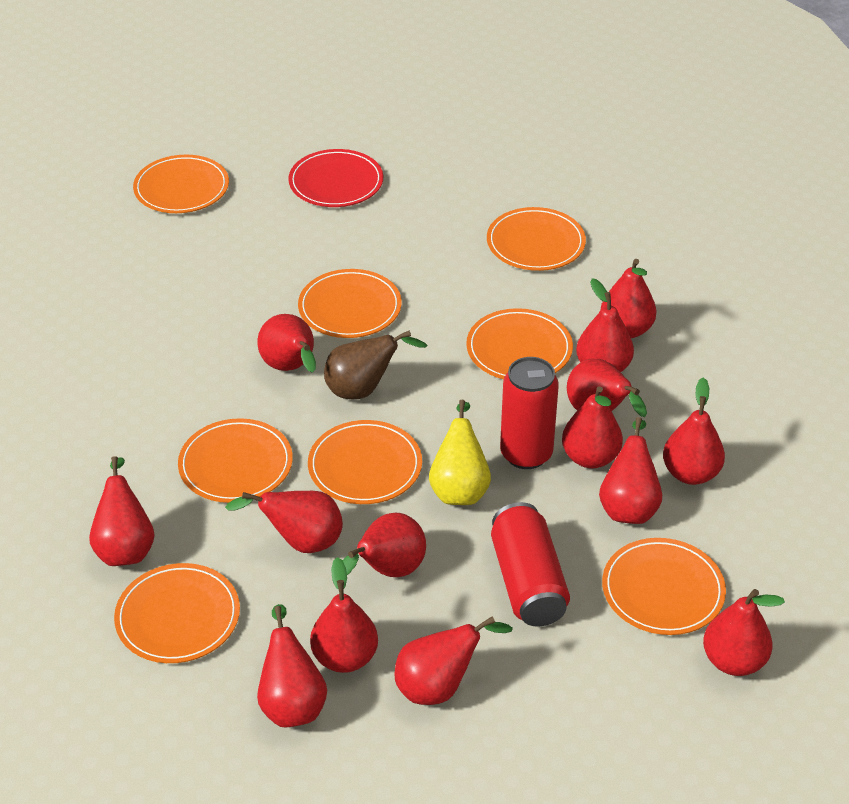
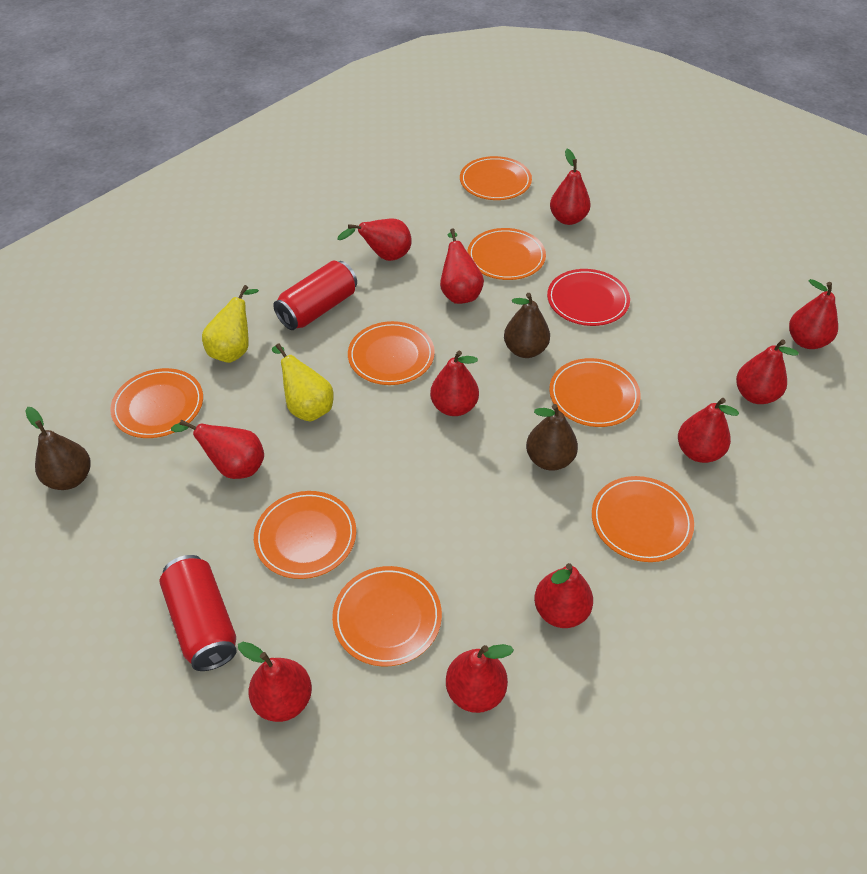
brown pear: [324,330,428,399] = 1 -> [25,407,91,490] [504,293,550,358] [526,404,578,471] = 3
red pear: [89,456,155,566] [225,491,343,553] [257,604,327,727] [258,314,316,373] [310,557,378,673] [343,513,426,577] [394,616,513,705] [562,386,623,469] [567,359,647,417] [576,278,634,372] [599,417,662,524] [601,259,656,338] [663,377,725,485] [703,589,785,676] = 14 -> [171,420,264,479] [238,642,312,722] [337,219,412,261] [430,351,479,416] [440,229,484,304] [446,644,514,713] [534,563,593,628] [550,149,591,225] [678,398,739,463] [736,339,799,404] [789,279,838,349] = 11
yellow pear: [429,400,491,505] = 1 -> [202,285,259,363] [272,343,334,421] = 2

